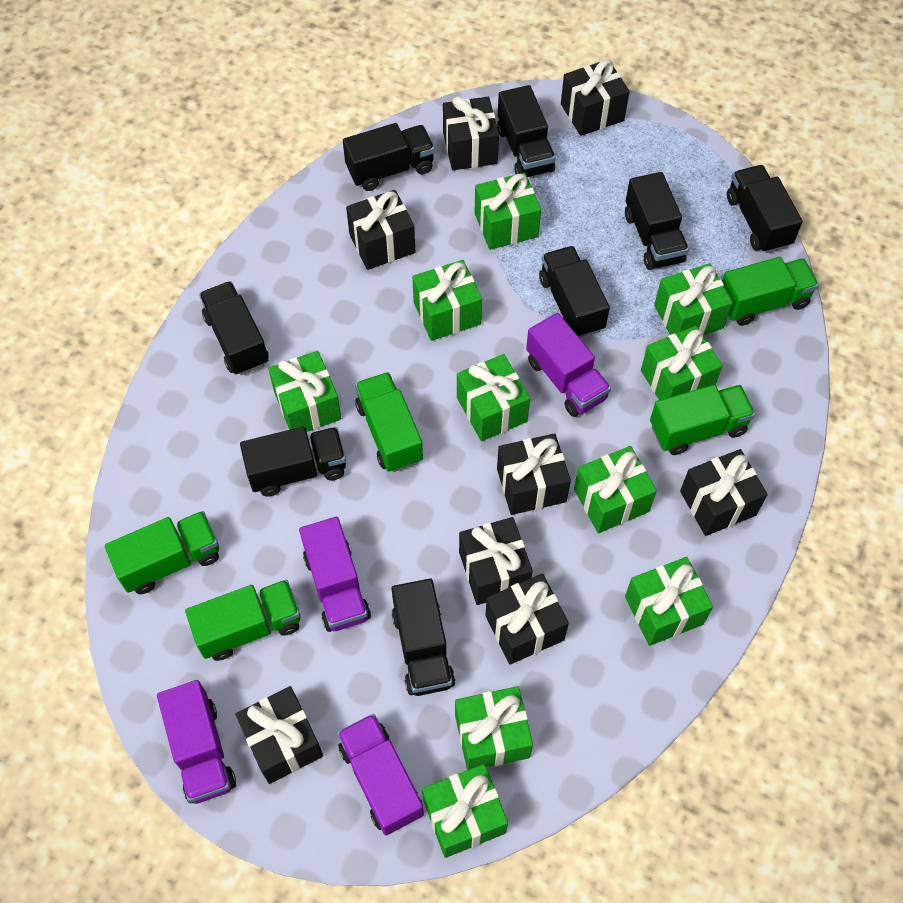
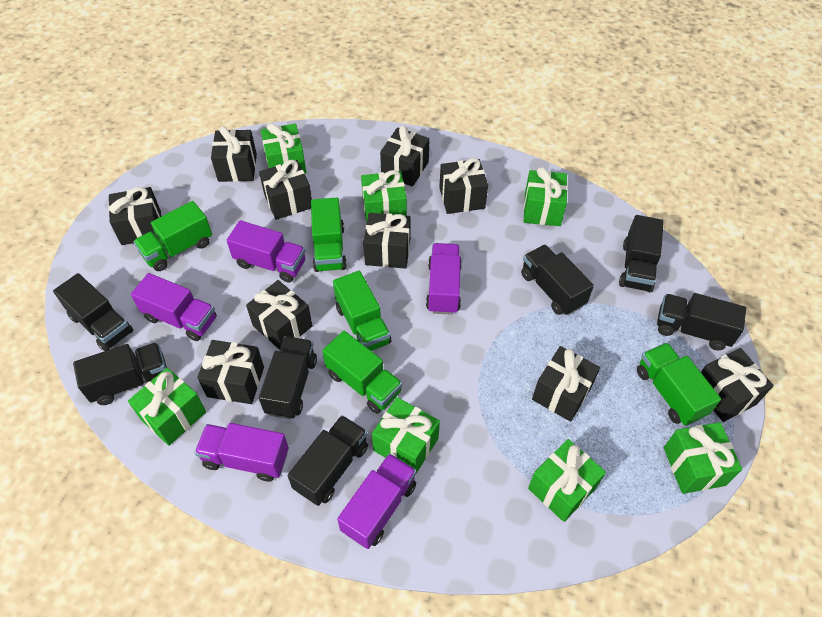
black gift: [235,686,323,784] [346,190,415,270] [443,96,499,170] [459,517,533,605] [485,573,569,665] [497,433,571,515] [561,59,630,136] [680,449,768,536] = 8 -> [108,187,161,245] [197,340,264,404] [211,126,257,182] [246,280,313,350] [259,160,312,220] [363,213,411,269] [380,126,430,187] [439,158,488,214] [532,346,600,422] [701,348,774,422] = 10
black truck: [199,281,269,375] [240,427,346,497] [343,123,435,191] [391,579,455,696] [497,85,555,177] [539,246,610,338] [625,172,689,270] [727,165,803,253] = 8 -> [53,273,133,351] [73,342,167,405] [259,336,317,419] [288,415,368,506] [521,245,594,315] [619,215,664,292] [657,293,746,350] = 7
green gift: [268,351,341,432] [412,260,482,341] [422,764,508,858] [455,686,533,770] [457,354,530,441] [474,173,541,250] [574,446,657,533] [625,557,713,646] [641,326,723,400] [654,263,733,335] = 10 -> [128,368,206,446] [261,123,306,174] [361,170,407,224] [372,397,440,474] [524,167,568,226] [528,439,606,522] [664,422,742,494] = 7
purple truck: [157,680,236,804] [299,517,371,632] [337,714,424,835] [526,313,611,417] = 4 -> [131,273,217,341] [195,423,289,482] [227,220,306,283] [337,453,416,549] [426,243,462,315] = 5

